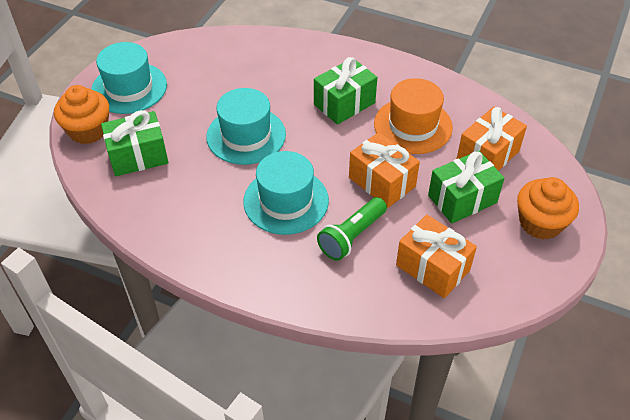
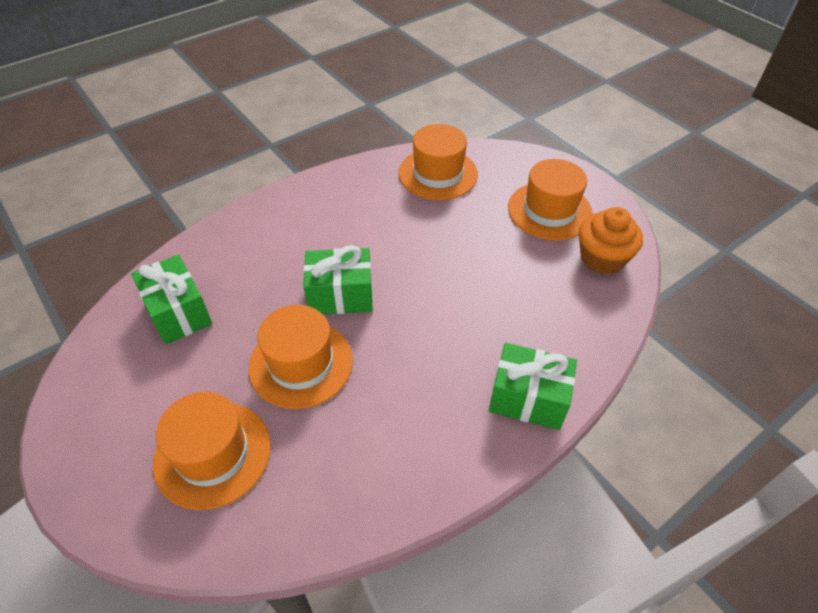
green flashlight: [317,197,387,261] = 1 -> none = 0
orange cupcake: [54,85,109,144] [517,177,579,240] = 2 -> [579,207,643,275] = 1
orange gift: [349,132,420,208] [396,214,477,298] [457,107,527,171] = 3 -> none = 0
orange hat: [374,78,453,154] = 1 -> [153,392,271,510] [249,305,353,409] [399,124,478,200] [508,159,593,240] = 4
turquoise hat: [91,42,167,114] [206,88,286,165] [243,151,329,235] = 3 -> none = 0

